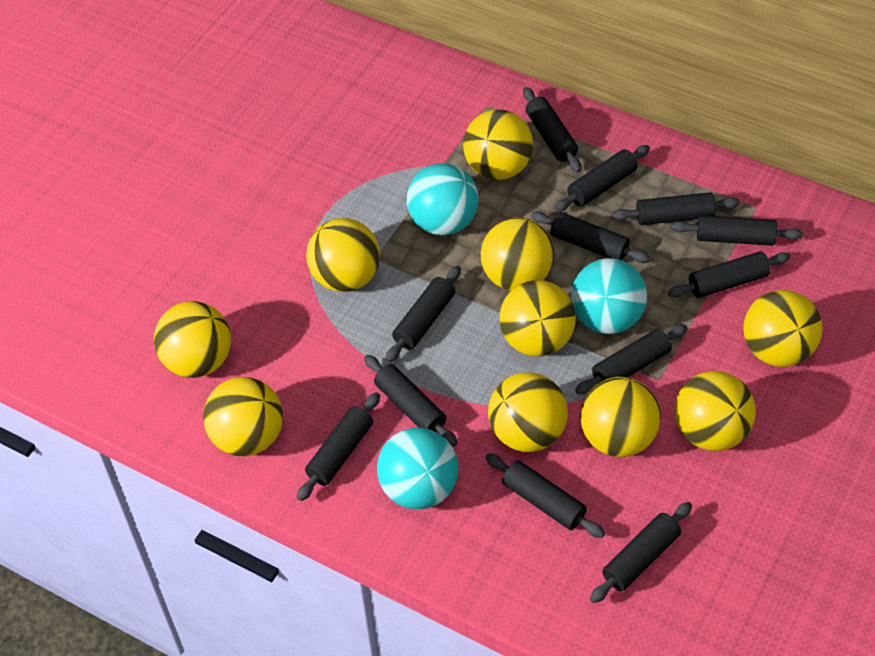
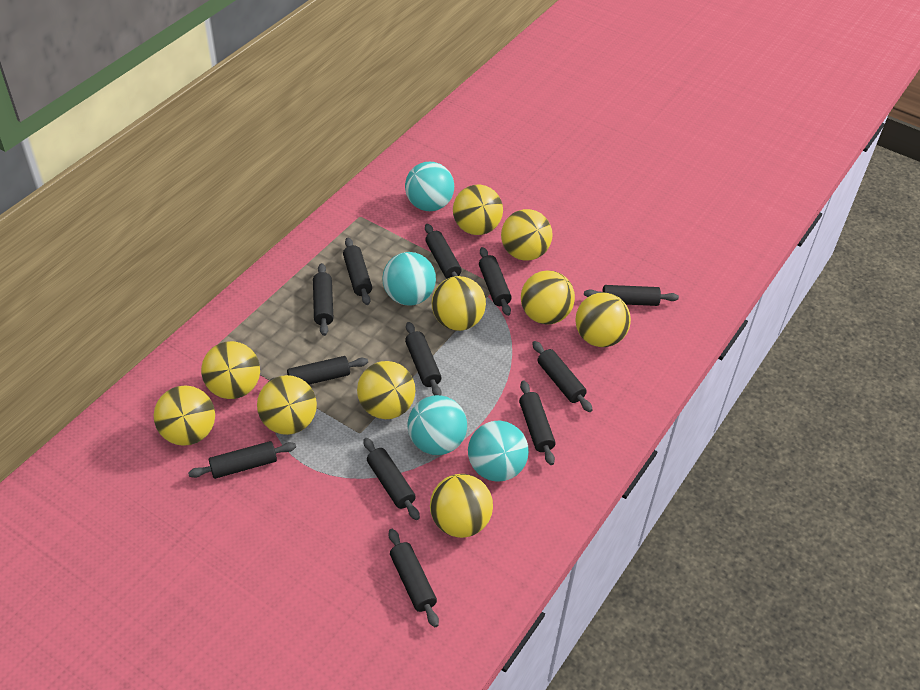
turquoise ball: [377,428,458,509] [407,163,479,235] [571,258,647,334] = 3 -> [382,252,436,306] [405,162,454,211] [407,395,467,455] [468,421,529,482] = 4

